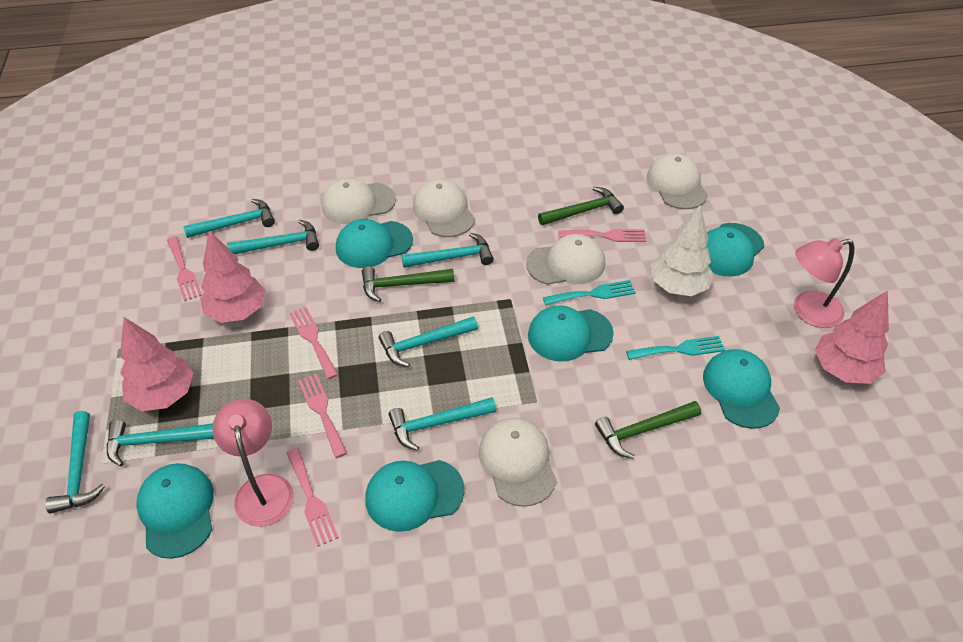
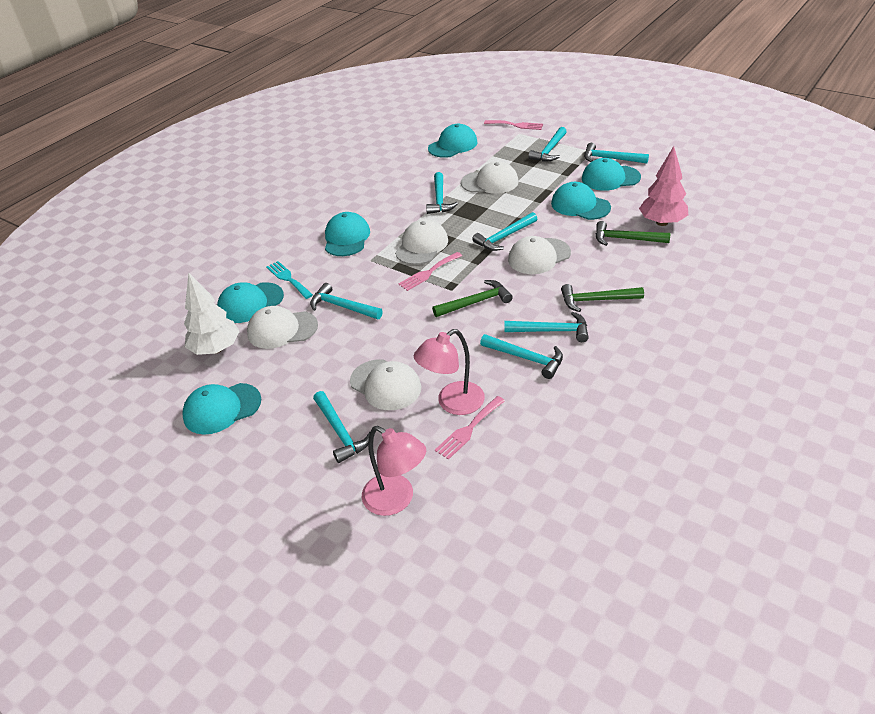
pink fork: [167,237,202,301] [286,448,339,547] [289,307,338,379] [298,374,347,458] [558,229,646,242] = 5 -> [398,252,462,291] [435,396,505,460] [484,120,543,130] = 3
pink tree: [120,317,193,411] [200,231,265,323] [815,290,889,384] = 3 -> [639,146,688,226] = 1
turquoise fork: [543,280,636,305] [626,336,725,360] = 2 -> [266,261,313,299] = 1
turquoise hammer: [46,411,105,514] [107,420,214,466] [183,199,275,238] [227,220,319,254] [379,316,478,367] [388,397,496,451] [402,233,494,268] = 7 -> [310,283,383,319] [313,391,370,463] [426,172,458,214] [472,212,537,251] [480,334,563,379] [504,312,589,342] [529,127,567,161] [584,143,649,164] = 8

